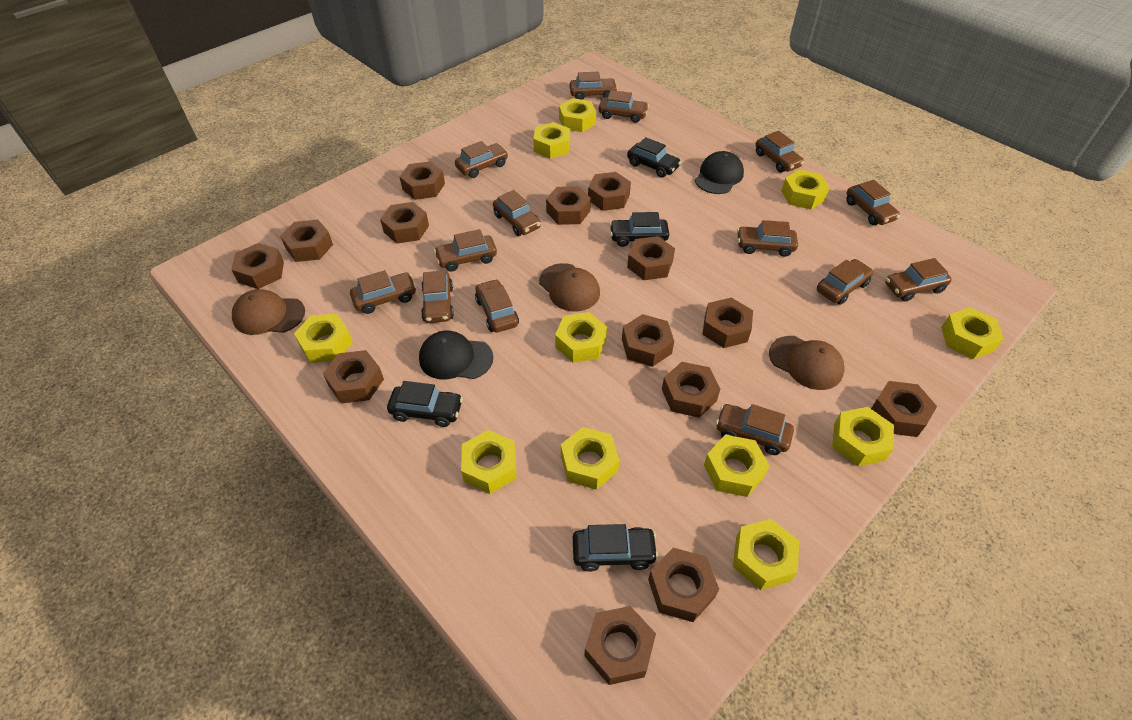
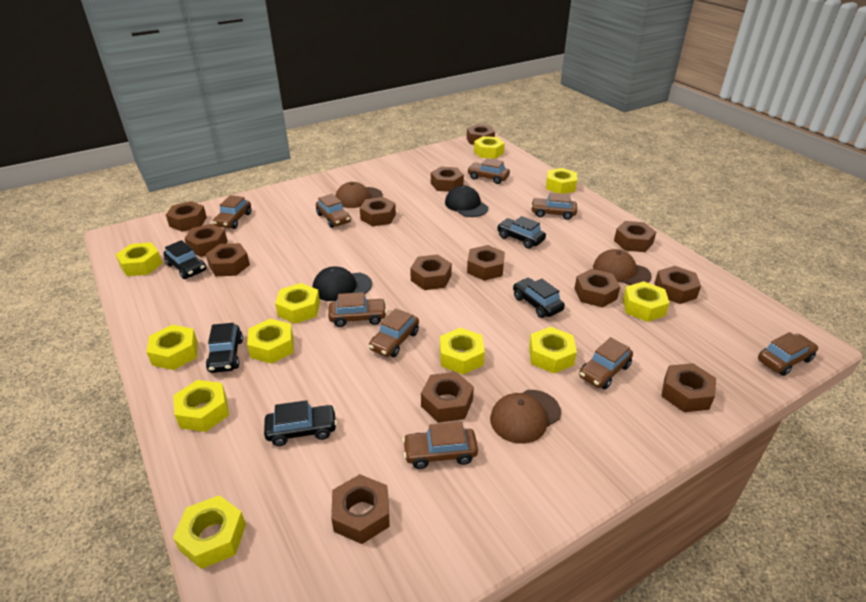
black car: [387,381,463,427] [573,524,658,572] [609,212,669,247] [627,137,681,178] = 4 -> [163,240,207,279] [206,323,243,373] [264,400,337,446] [497,216,546,249] [513,278,565,318] = 5
brown car: [350,270,416,314] [421,270,454,323] [434,229,497,272] [455,141,508,178] [475,279,519,333] [493,190,541,236] [569,72,618,100] [599,90,649,123] [716,404,794,455] [737,220,798,257] [756,131,804,173] [817,259,874,305] [846,180,900,225] [885,258,952,302] = 14 -> [213,195,251,229] [316,194,351,228] [328,292,387,327] [369,308,419,357] [402,422,478,469] [467,158,510,184] [531,192,577,220] [579,337,633,389] [758,332,818,376] = 9

